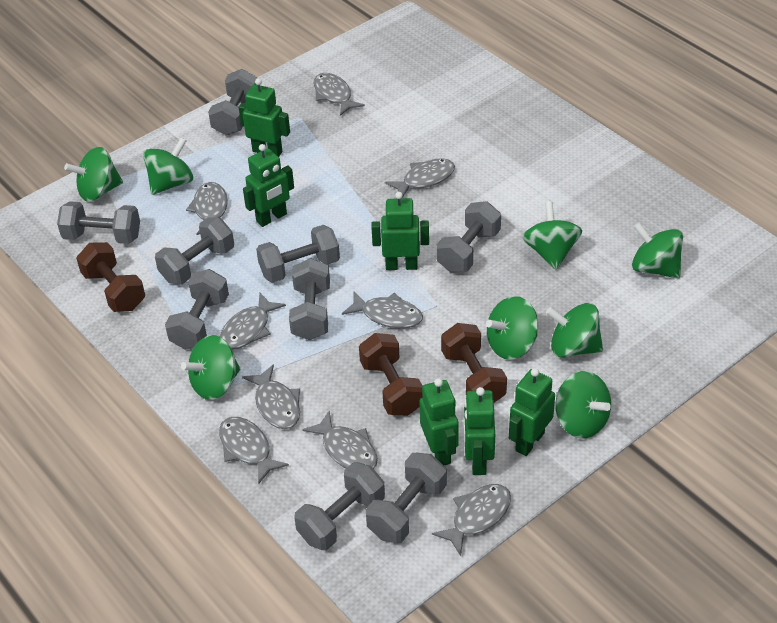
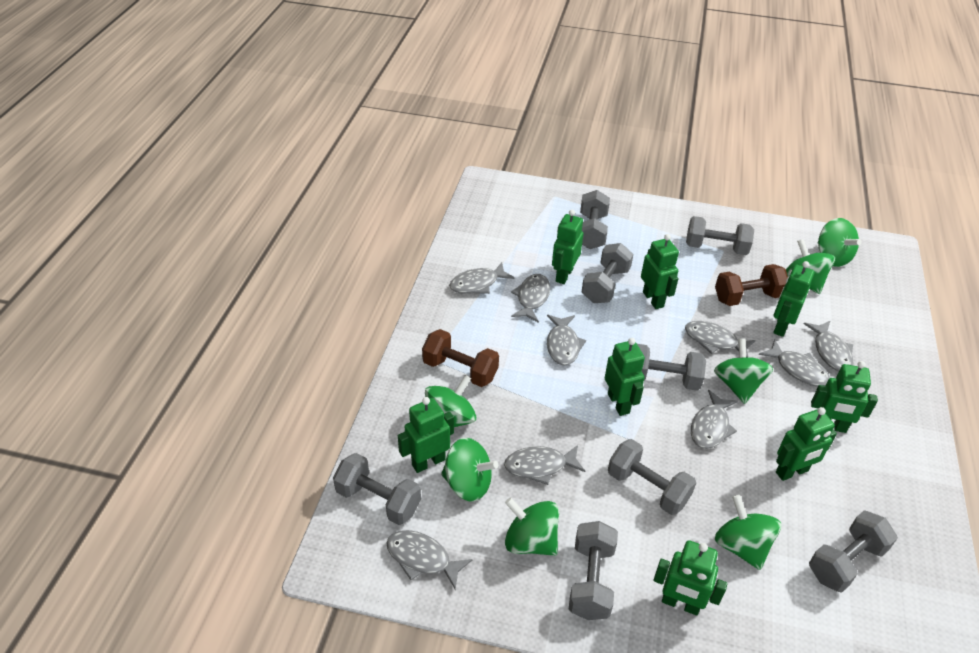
brown dumbbell: [76,242,145,312] [359,333,423,416] [441,323,507,403] = 3 -> [422,329,499,387] [715,264,788,306] = 2
green robot: [239,78,290,157] [243,144,294,227] [371,192,429,270] [419,378,459,465] [463,387,495,475] [509,368,555,456] = 6 -> [398,397,454,473] [552,210,584,284] [605,338,645,416] [641,234,679,309] [654,540,727,615] [773,261,814,337] [776,407,837,481] [811,361,878,433] = 8
green spinning top: [64,147,123,202] [143,138,193,195] [181,335,240,400] [486,296,538,360] [522,201,582,270] [546,303,603,358] [555,371,611,439] [632,222,683,279] = 8 -> [425,375,476,427] [441,438,498,502] [505,497,559,556] [714,338,773,404] [715,495,781,570] [786,239,835,294] [818,218,861,267] = 7
grey dumbbell: [57,201,140,244] [155,217,234,285] [165,269,229,350] [208,69,257,136] [256,225,340,283] [289,258,330,340] [294,462,385,550] [366,453,447,543] [436,201,501,273] = 9 -> [333,453,421,525] [569,521,618,620] [580,190,610,249] [582,243,633,303] [608,439,696,515] [637,344,706,391] [686,216,754,255] [809,510,898,593] = 8

